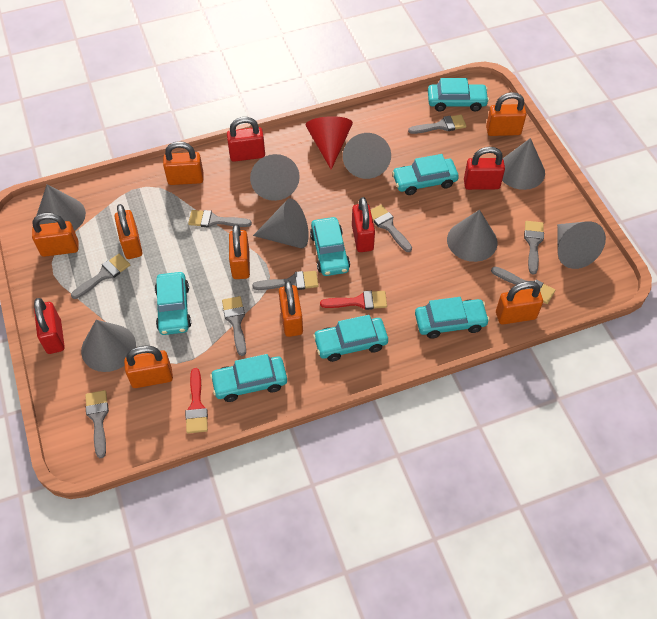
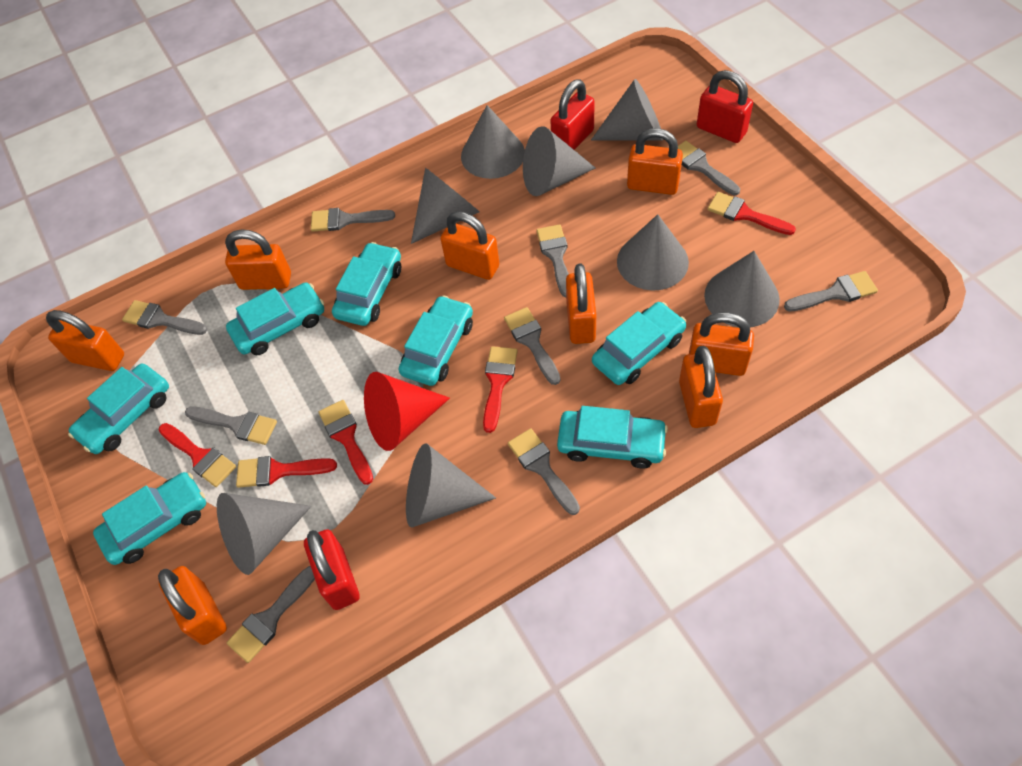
red brush: [185,368,208,433] [320,291,387,310] = 2 -> [159,423,236,487] [236,456,337,488] [319,400,373,485] [483,346,518,433] [707,192,796,235] = 5
red padlock: [34,298,65,354] [227,117,265,162] [352,197,375,252] [464,147,505,190] = 4 -> [304,529,360,610] [550,79,595,150] [697,70,753,143] = 3

